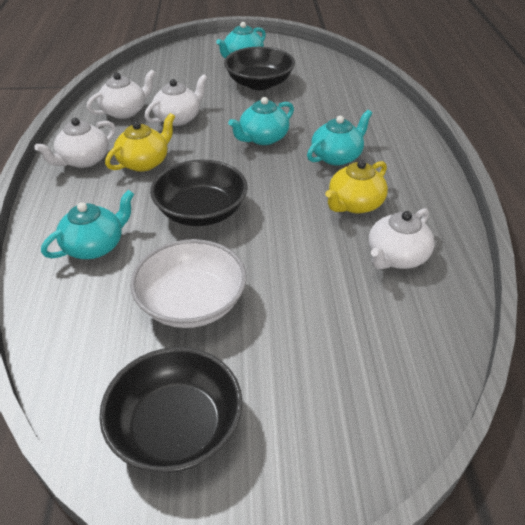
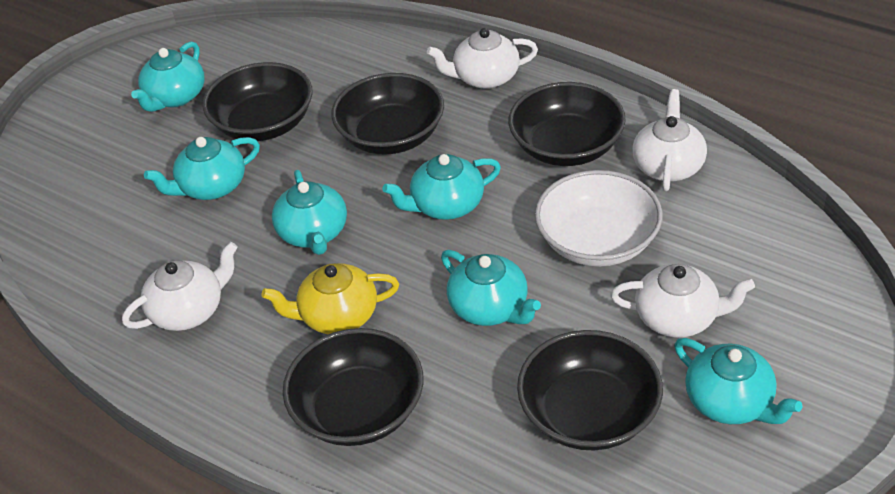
black bowl: [99,347,243,473] [150,160,248,226] [224,47,295,90] = 3 -> [202,62,313,141] [283,328,424,446] [331,73,444,155] [509,82,626,166] [517,330,663,450] = 5
turquoise teapot: [41,190,134,259] [216,22,266,58] [228,97,294,145] [307,110,372,166] = 4 -> [131,41,205,112] [144,137,260,200] [272,170,347,255] [383,154,501,220] [441,250,541,326] [674,338,803,424] = 6
yellow teapot: [105,113,175,172] [325,160,388,214] = 2 -> [262,263,399,334] = 1

